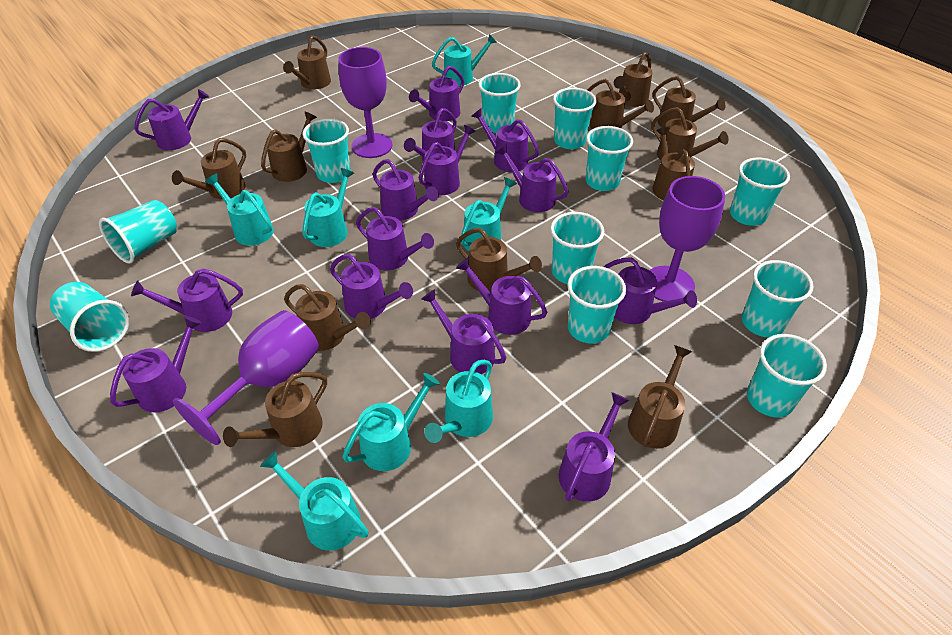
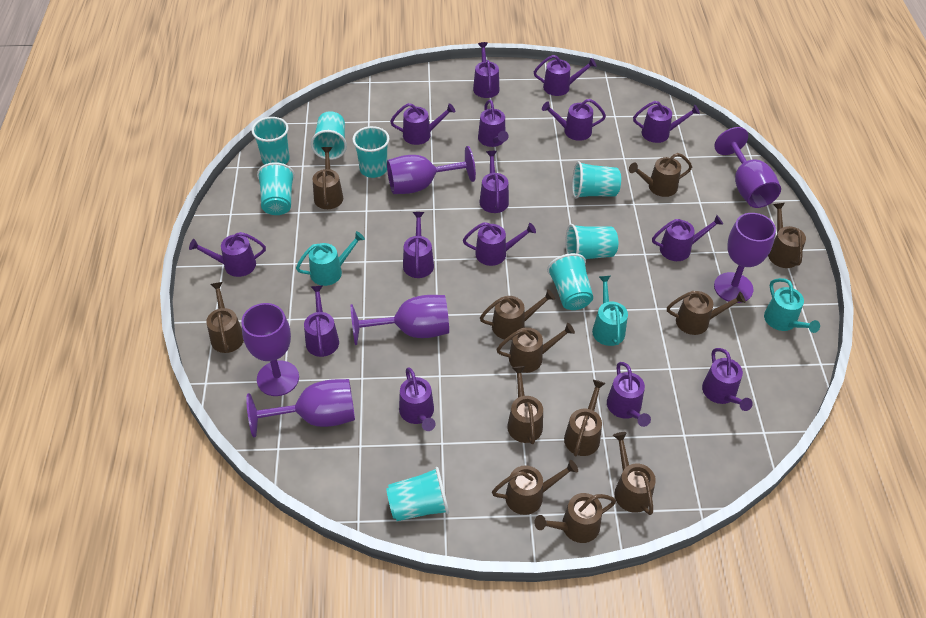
purple goblet: [173,310,319,445] [338,47,393,158] [650,176,725,302] = 3 -> [241,303,299,396] [246,379,355,437] [350,295,449,345] [387,146,476,194] [714,127,781,208] [714,213,776,303] = 6
turquoise cup: [50,282,130,352] [99,200,177,264] [303,118,351,183] [478,73,521,133] [550,212,604,284] [553,88,597,149] [567,266,626,343] [585,126,633,191] [730,158,790,226] [742,260,814,337] [747,334,827,417] = 11 -> [252,117,290,165] [257,162,295,215] [311,111,347,160] [352,126,390,178] [386,467,449,521] [547,253,593,310] [565,224,618,259] [572,161,621,199] = 8
turquoise watering can: [205,174,274,246] [260,451,368,551] [302,168,354,247] [342,373,440,471] [424,360,493,443] [432,34,497,86] [461,177,517,251] = 7 -> [296,231,365,286] [592,276,628,346] [764,278,820,333] = 3

